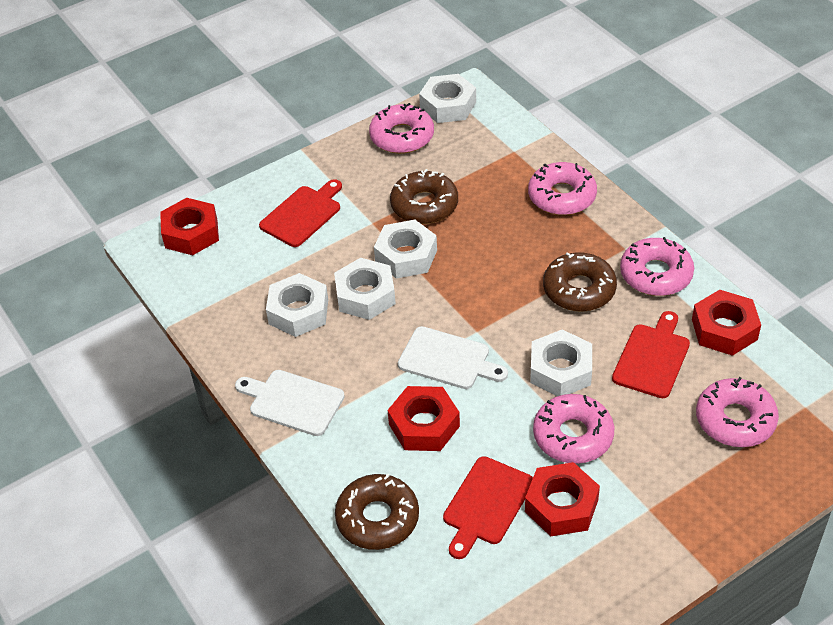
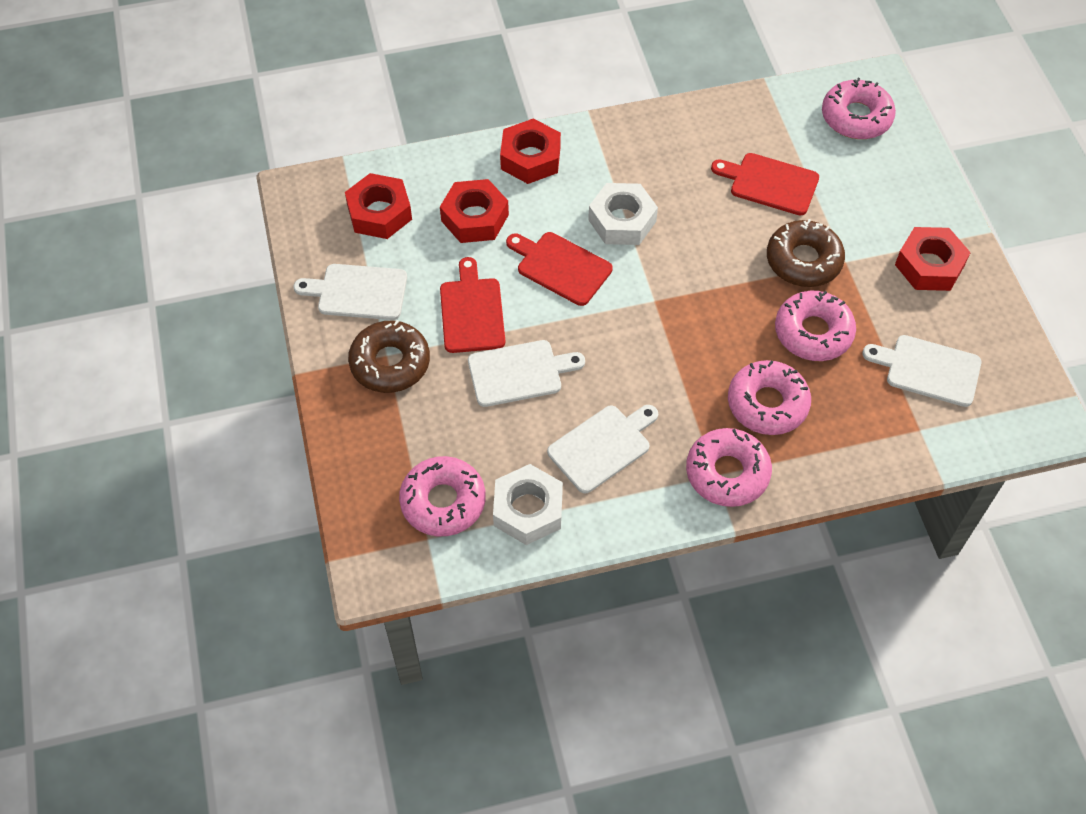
brown donut: [335,473,419,550] [390,169,458,224] [543,252,617,312] = 3 -> [348,320,430,393] [767,219,845,287] = 2
white cutting board: [235,370,345,436] [398,326,508,389] = 2 -> [294,264,407,320] [468,340,585,407] [547,405,658,493] [862,335,981,407] = 4
white nut: [266,273,328,337] [334,258,396,320] [374,220,437,279] [419,74,476,123] [530,329,592,396] = 5 -> [493,464,563,545] [588,183,658,245] = 2

